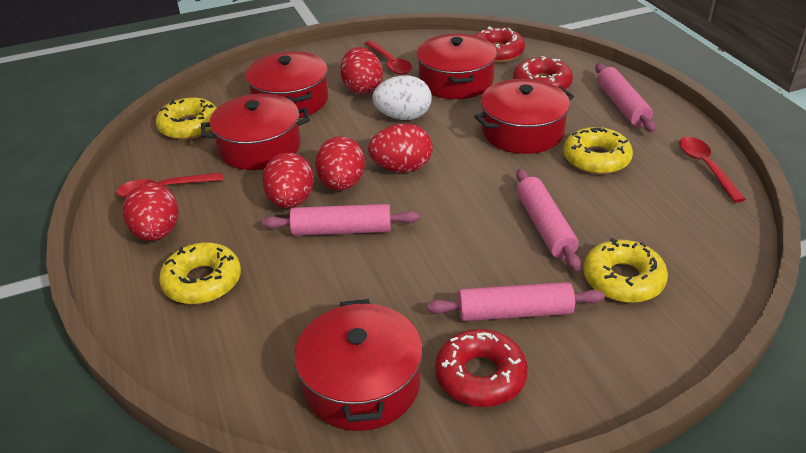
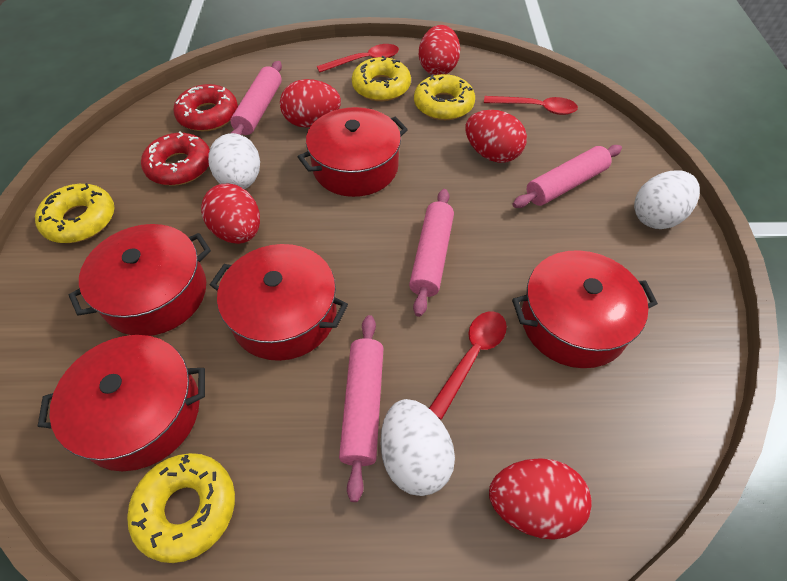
red donut: [435,329,528,407] [475,26,525,63] [513,56,573,90] = 3 -> [141,132,210,186] [173,84,238,131] = 2
white egg: [372,75,431,120] = 1 -> [208,133,260,189] [381,399,455,496] [634,170,700,229] = 3

